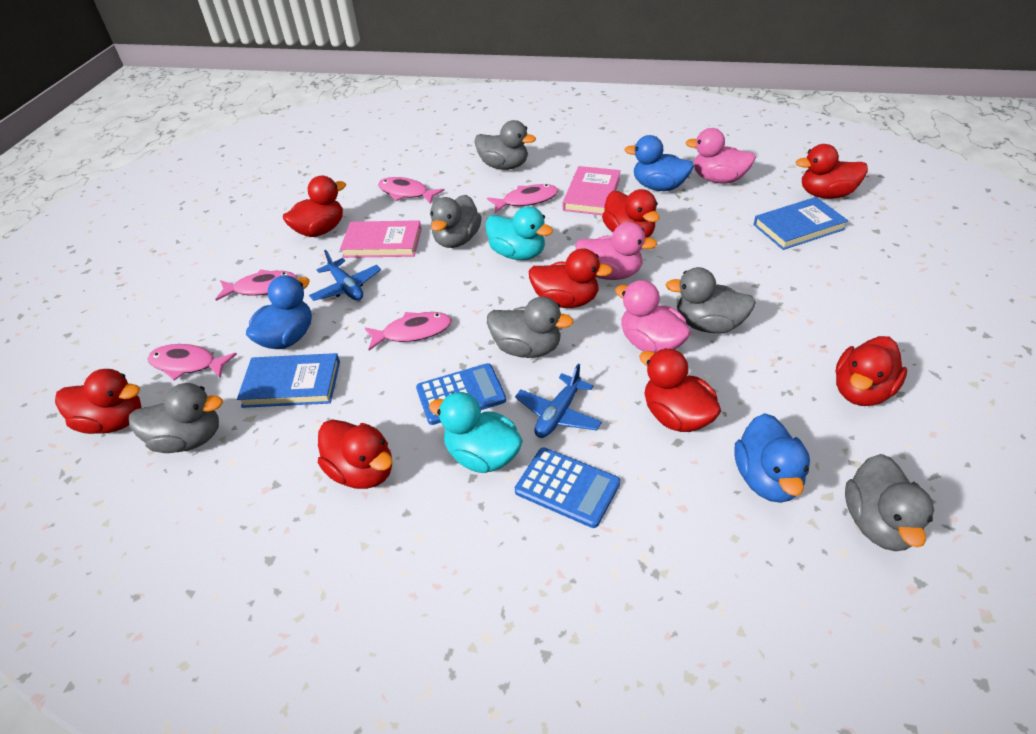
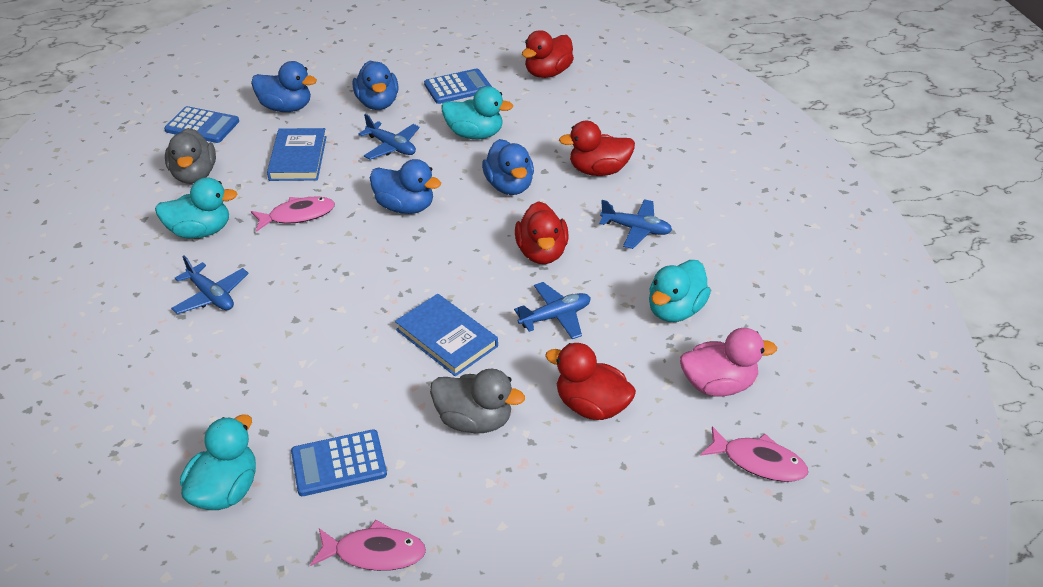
blue calculator: [416,363,506,425] [515,448,620,528] = 2 -> [164,106,239,143] [291,429,387,496] [424,68,492,104] = 3
blue duck: [246,275,312,349] [625,135,694,191] [734,413,810,503] = 3 -> [251,61,317,112] [353,60,399,110] [370,159,441,214] [482,139,534,195] = 4
blue plane: [309,250,381,301] [515,364,602,438] = 2 -> [171,256,249,314] [358,114,420,160] [514,282,591,339] [599,199,672,249] = 4
grey duck: [129,383,223,453] [430,195,482,248] [475,120,536,170] [487,296,574,358] [665,267,756,333] [845,454,934,551] = 6 -> [165,128,216,184] [430,369,525,433] = 2
pink book: [340,220,421,258] [563,166,621,215] = 2 -> none = 0
pink duck: [575,222,657,280] [615,280,691,353] [685,128,756,184] = 3 -> [680,328,777,397] = 1
pink fish: [148,344,237,381] [215,269,297,301] [365,312,452,351] [378,177,444,204] [487,184,558,213] = 5 -> [251,196,335,232] [310,520,426,571] [700,426,808,482] = 3
red duck: [55,369,142,434] [283,176,346,237] [318,419,393,489] [529,248,613,308] [602,189,660,237] [639,348,721,432] [796,144,868,199] [835,336,907,406] = 8 -> [515,201,569,264] [522,30,574,78] [545,343,636,420] [559,121,635,176] = 4
turquoise duck: [429,392,523,473] [485,206,553,260] = 2 -> [155,177,238,238] [180,414,256,510] [442,86,513,139] [649,260,711,322] = 4

